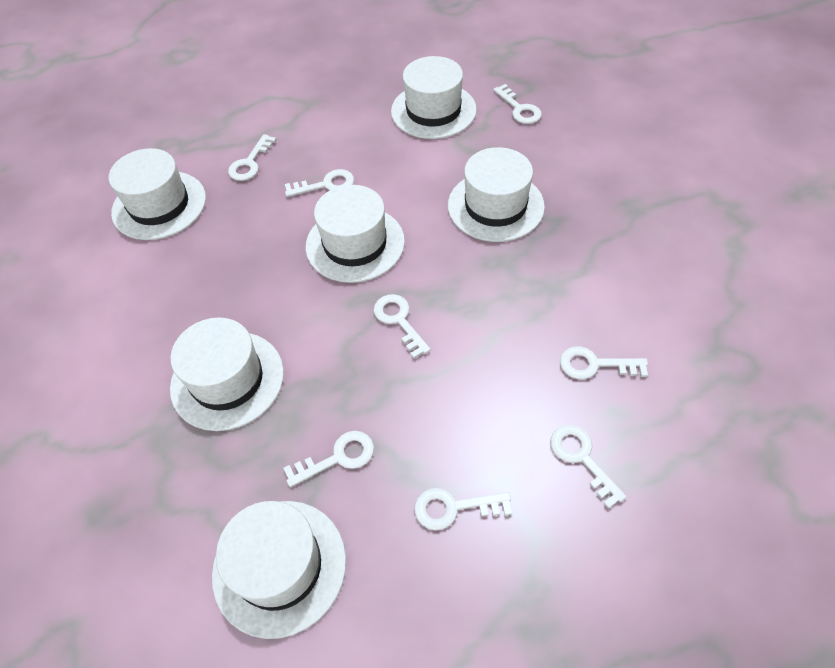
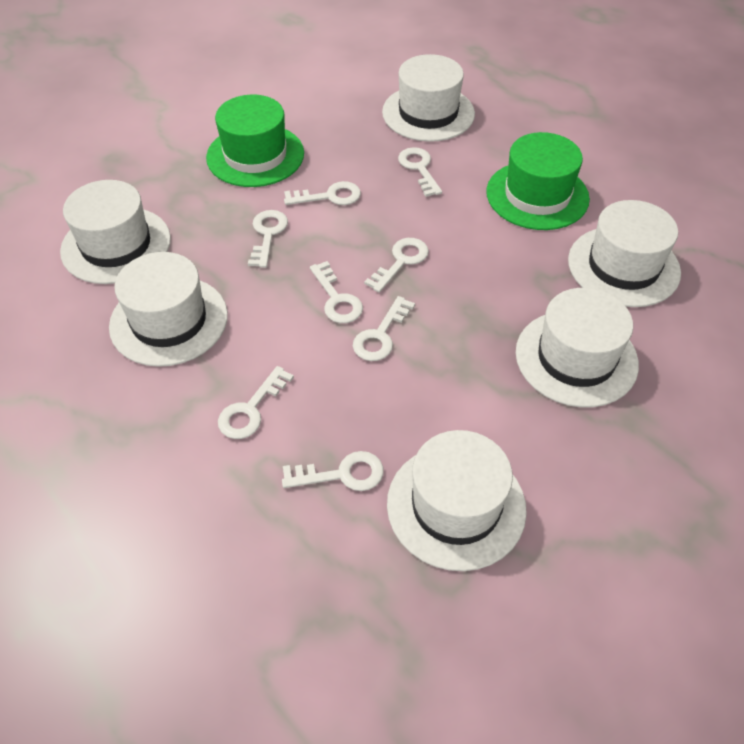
green hat: none = 0 -> [206,95,304,187] [486,132,590,230] = 2

